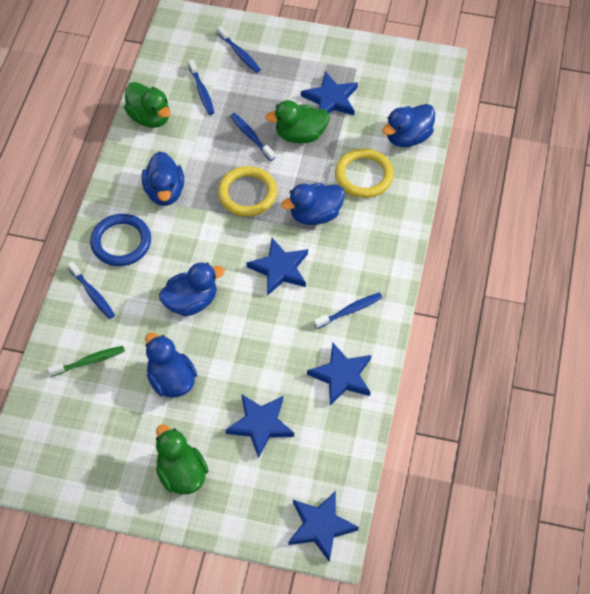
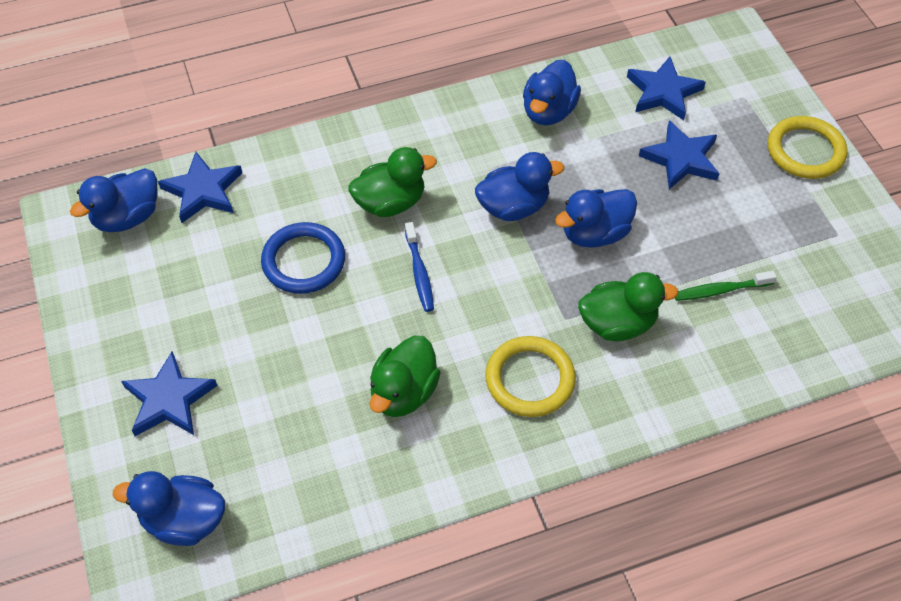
blue star: [225,394,294,458] [247,238,308,296] [288,491,359,562] [301,71,358,116] [307,343,371,405] = 5 -> [121,351,218,436] [158,152,242,223] [627,56,706,120] [639,120,720,189] = 4
blue toothbrush: [68,261,115,319] [188,59,215,115] [217,26,261,73] [230,113,275,161] [314,292,383,329] = 5 -> [405,222,434,312] = 1

